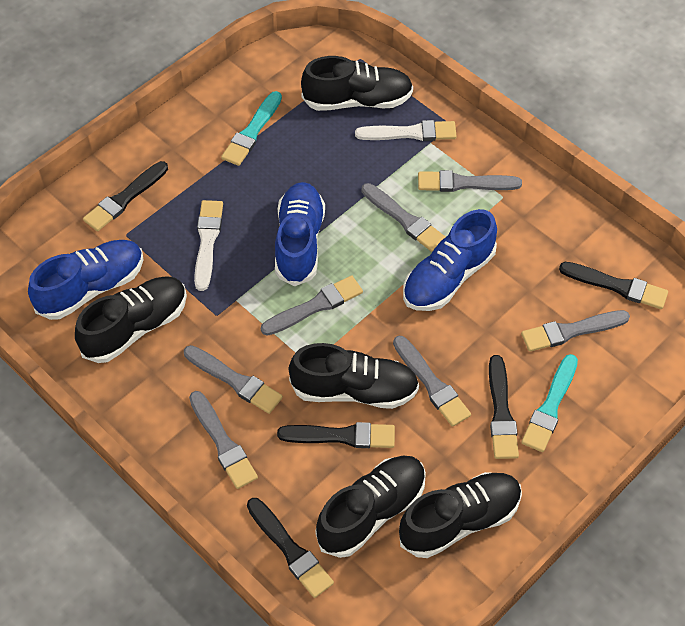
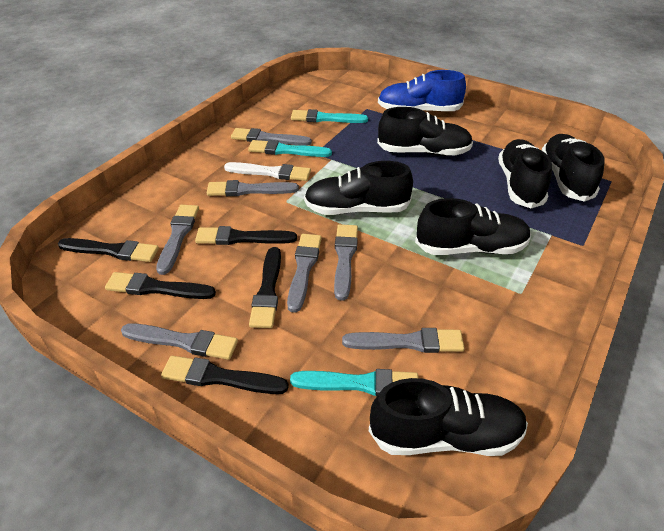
black shoe: [75,276,187,363] [289,343,419,409] [301,56,413,111] [316,456,426,558] [399,472,522,558] = 5 -> [304,161,413,215] [369,378,528,456] [377,107,473,156] [415,198,531,255] [498,139,552,208] [542,134,605,202] = 6
blue shoe: [28,240,144,320] [275,182,325,286] [403,209,497,311] = 3 -> [378,70,466,111] = 1
turquoise brush: [221,91,282,166] [521,354,578,452] = 2 -> [248,140,332,157] [290,369,418,396] [291,109,368,123] = 3
white brush: [194,200,223,291] [355,120,457,141] = 2 -> [224,162,311,181] = 1

